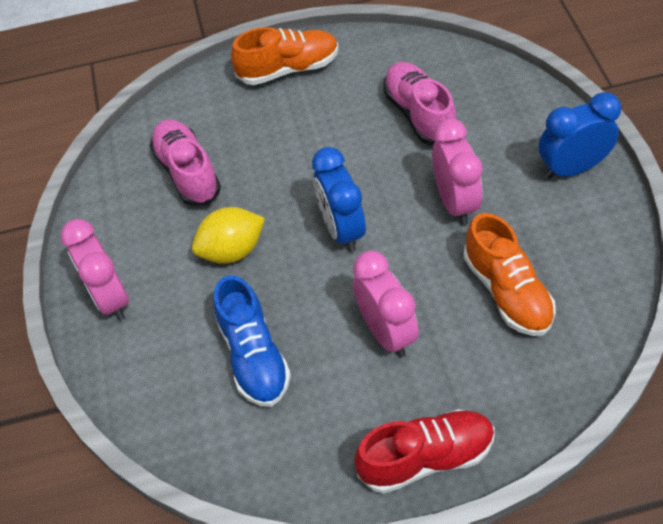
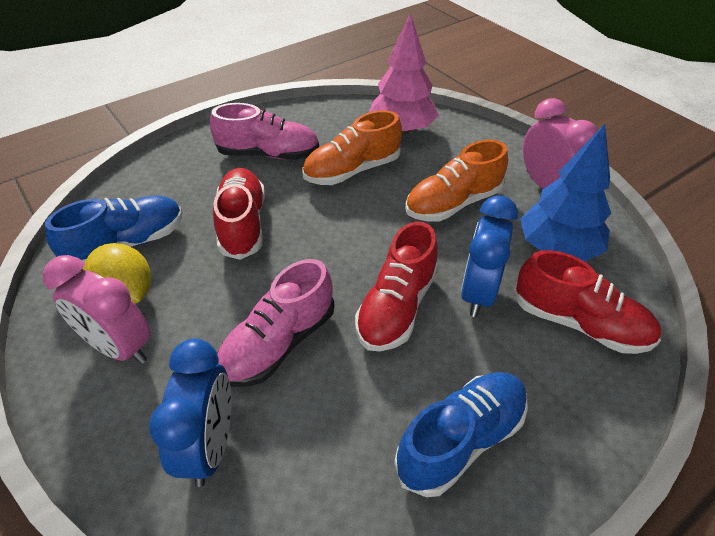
blue shoe: [213,275,291,407] = 1 -> [45,196,182,269] [394,372,528,497] = 2
blue tree: none = 0 -> [520,124,611,262] = 1
pink clock: [61,219,129,321] [353,251,419,358] [432,118,483,225] = 3 -> [42,255,151,364] [523,98,598,189] = 2
pink tree: none = 0 -> [369,13,439,134] = 1
red shoe: [354,409,495,494] = 1 -> [213,168,265,260] [355,221,438,351] [515,250,661,354] = 3

